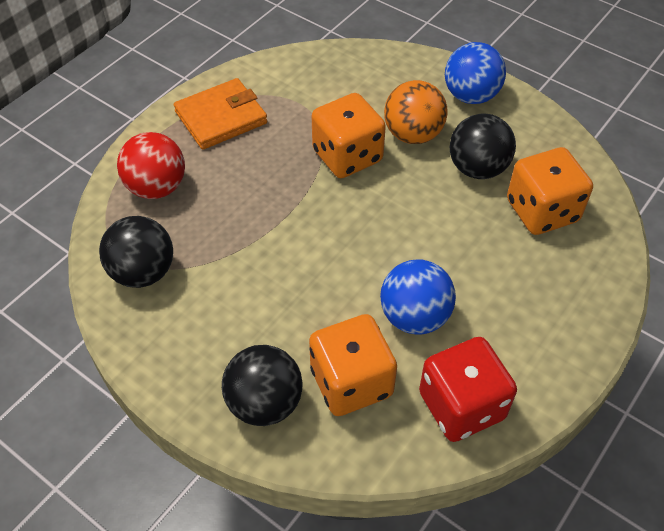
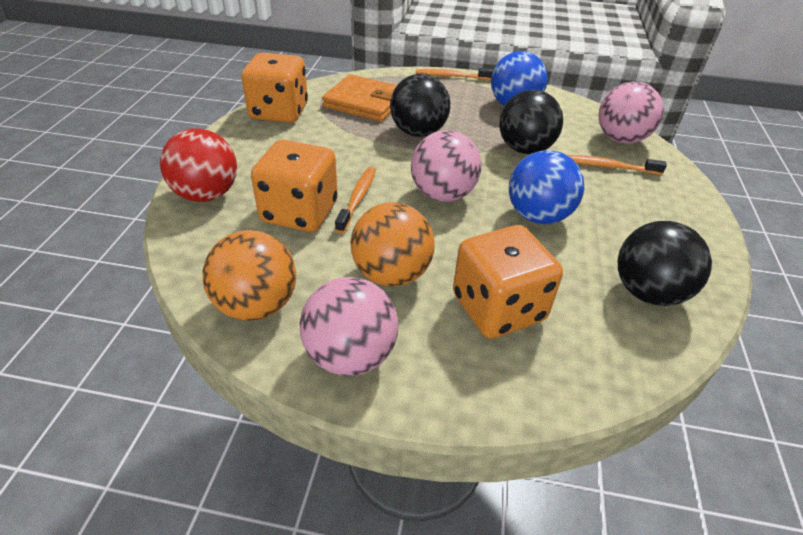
orange ball: [384,80,448,144] = 1 -> [202,230,296,321] [350,202,435,287] = 2
orange toothbrush: none = 0 -> [335,167,376,233] [416,68,494,80] [567,155,667,175] = 3
pink ball: none = 0 -> [300,277,398,376] [411,130,481,202] [599,82,664,144] = 3
red dice: [419,337,517,442] = 1 -> none = 0

